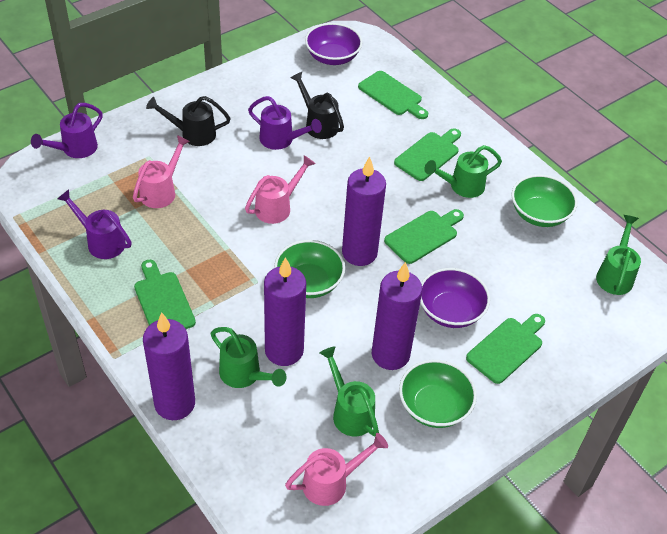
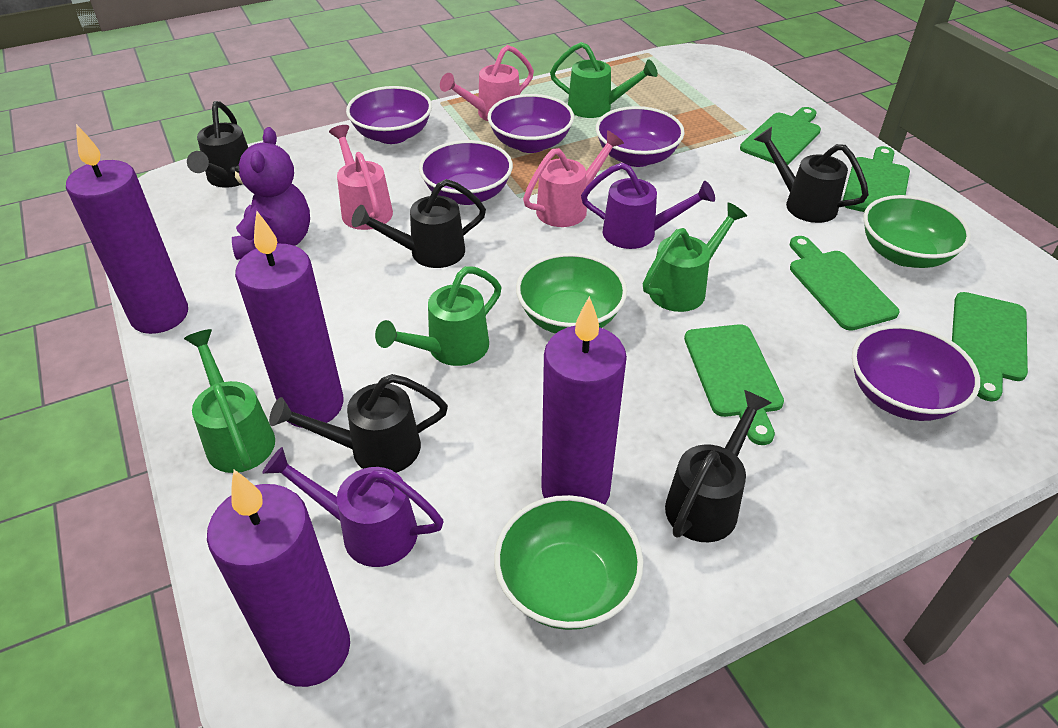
black watering can: [146,96,231,146] [290,72,344,139] = 2 -> [187,101,248,188] [269,374,448,473] [352,179,486,268] [665,390,772,542] [754,127,869,223] = 5
purple bowl: [305,23,362,65] [420,268,490,328] = 2 -> [346,86,432,144] [419,140,513,205] [487,94,574,153] [596,106,685,167] [852,324,980,421] = 5
purple teddy bear: none = 0 -> [230,127,310,260] = 1
purple watering can: [31,103,103,158] [57,189,132,259] [248,96,322,150] = 3 -> [262,447,444,567] [581,162,715,249] = 2

